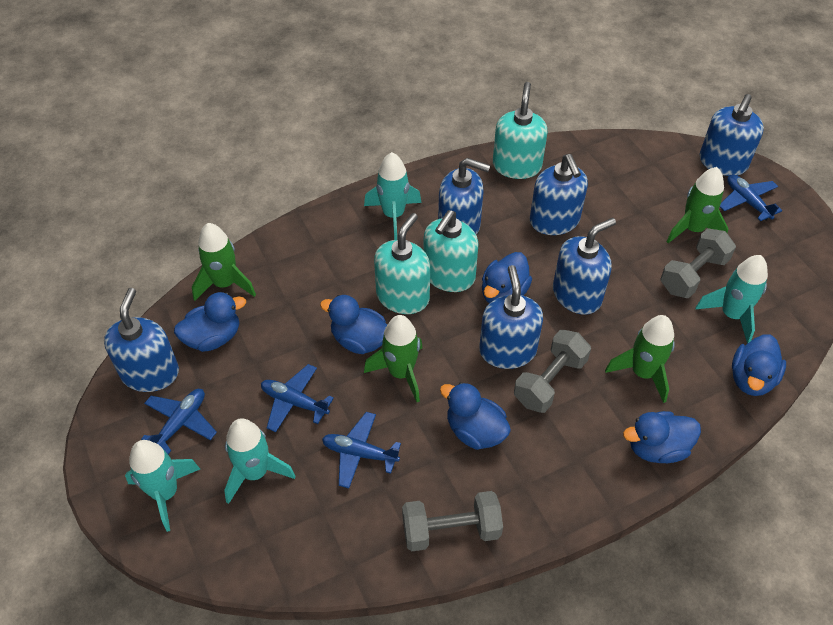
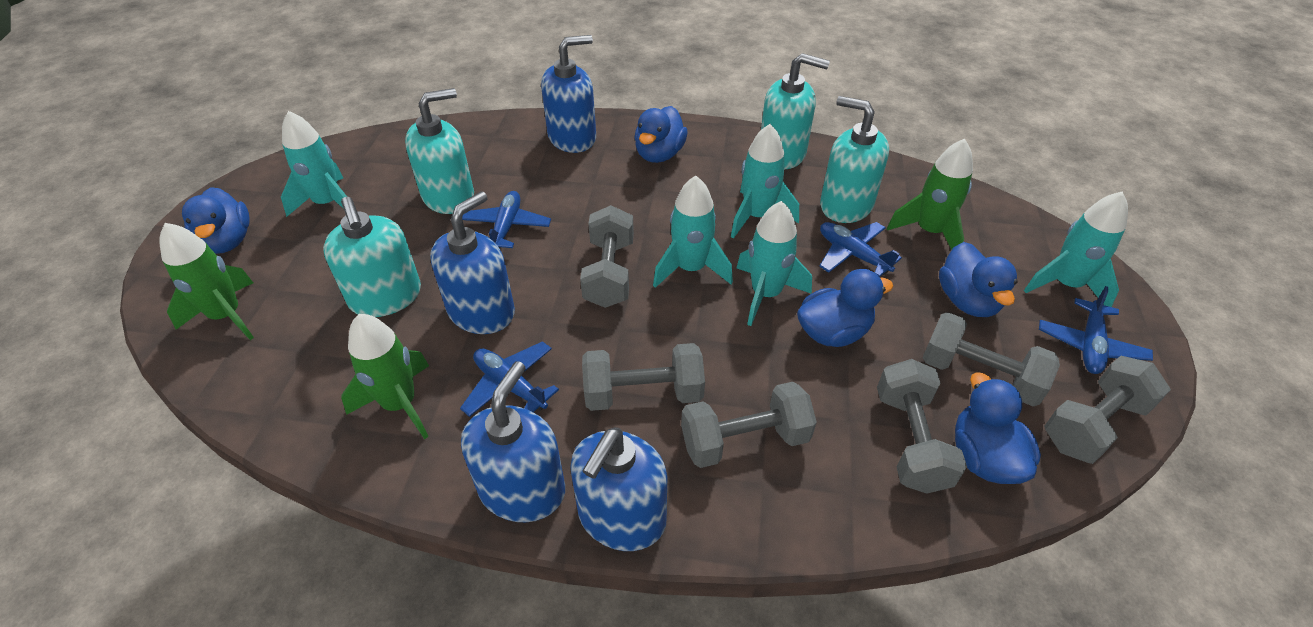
blue duck: [174,292,246,352] [320,295,387,354] [440,382,511,450] [482,252,532,304] [623,411,701,463] [732,334,786,396] = 6 -> [182,187,250,254] [634,106,688,163] [797,269,893,347] [939,242,1018,317] [955,372,1041,484] = 5
blue soap dispenser: [104,288,179,392] [438,158,490,235] [479,265,543,369] [530,154,588,235] [553,218,616,315] [700,94,764,176] = 6 -> [430,191,515,334] [461,361,565,522] [541,35,596,153] [570,427,668,551] = 4
green rocket: [192,223,256,301] [364,315,423,402] [605,315,675,403] [666,167,729,243] = 4 -> [160,223,254,340] [341,314,429,439] [887,139,973,250] = 3
grey dumbbell: [402,491,503,551] [514,330,591,413] [661,228,736,298] = 3 -> [580,205,634,308] [582,343,705,411] [681,382,817,468] [877,359,967,494] [923,312,1060,406] [1044,356,1171,464] = 6
turquoise rocket: [125,440,200,532] [224,418,295,504] [364,152,421,240] [695,255,768,344] = 4 -> [281,111,347,217] [653,176,733,288] [731,124,799,238] [737,201,812,326] [1024,191,1128,307] = 5
turquoise soap dispenser: [374,213,430,314] [423,210,479,292] [493,82,548,179] = 3 -> [323,197,421,317] [405,88,474,214] [761,53,830,170] [820,96,889,223] = 4

